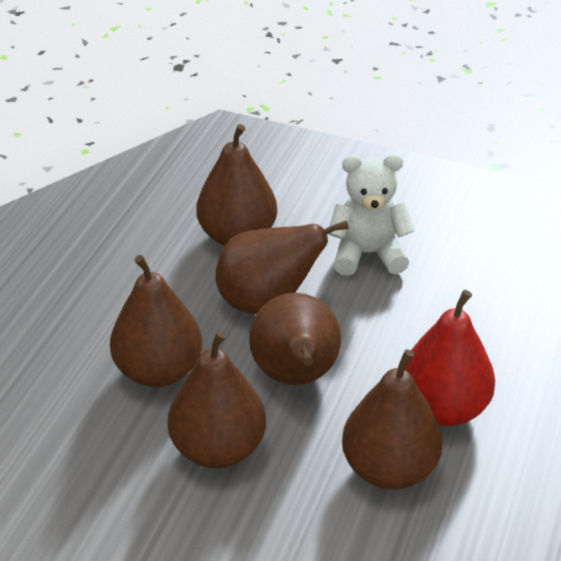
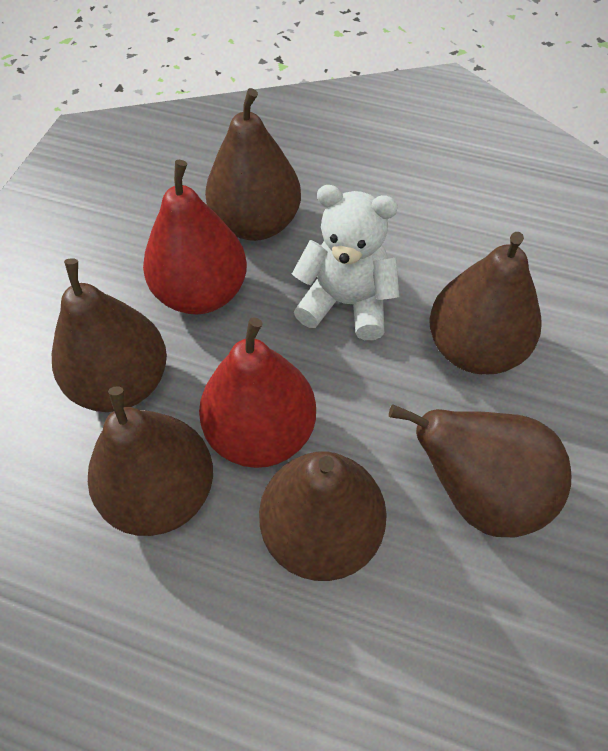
red pear: [405,290,495,426] = 1 -> [143,160,247,314] [199,317,316,468] = 2

